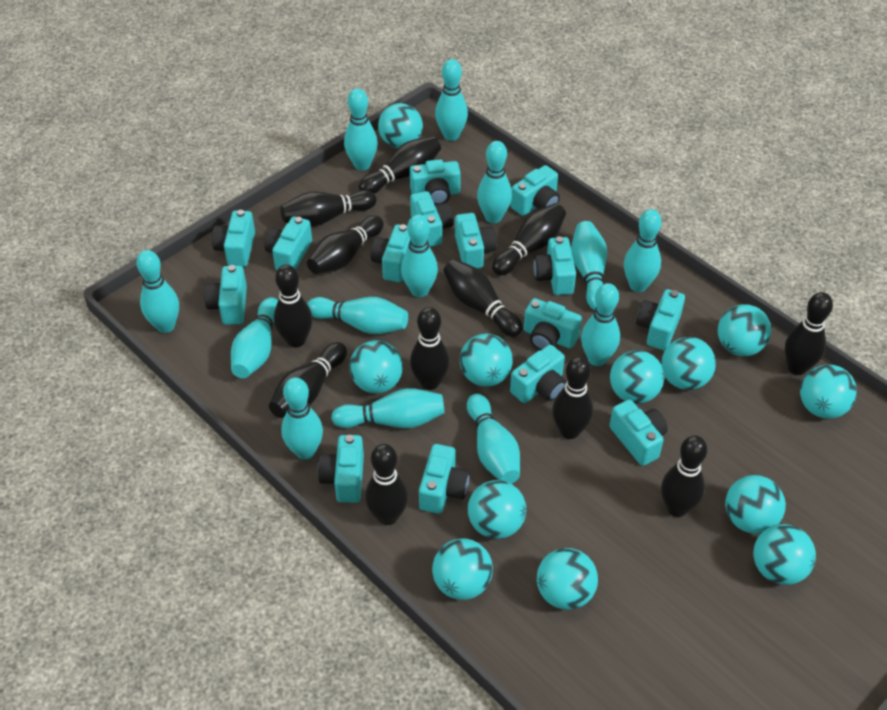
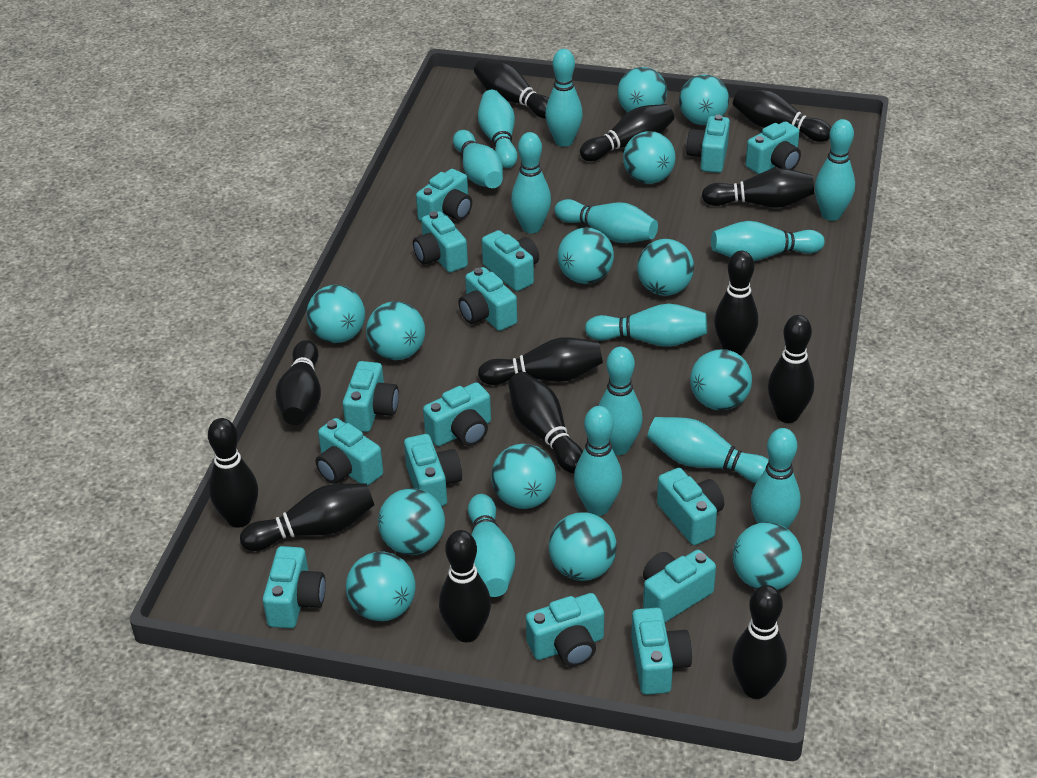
black bowling pin: [269,342,347,418] [274,264,313,347] [280,190,376,226] [307,215,384,274] [359,136,441,194] [365,444,408,525] [410,307,449,390] [443,259,523,337] [492,203,566,276] [552,357,593,439] [661,435,707,517] [785,292,833,375] = 12 -> [208,418,258,528] [240,483,374,551] [275,340,321,425] [439,530,491,642] [474,59,549,119] [478,337,603,385] [508,372,583,473] [580,104,674,161] [702,168,814,208] [714,251,758,355] [732,585,787,699] [733,89,831,142] [768,315,814,423] = 13
turquoise ball: [349,340,403,394] [378,103,423,148] [432,538,493,600] [460,333,513,387] [468,480,526,539] [537,548,598,610] [610,350,664,404] [661,337,716,390] [718,304,771,356] [725,475,786,534] [753,524,816,585] [800,364,857,419] = 12 -> [307,285,365,343] [346,552,416,622] [366,301,425,360] [378,488,445,555] [491,444,556,509] [549,512,617,581] [558,227,614,284] [618,67,667,112] [623,131,676,184] [637,239,694,296] [679,74,729,125] [690,349,752,410] [733,522,802,590] = 13

